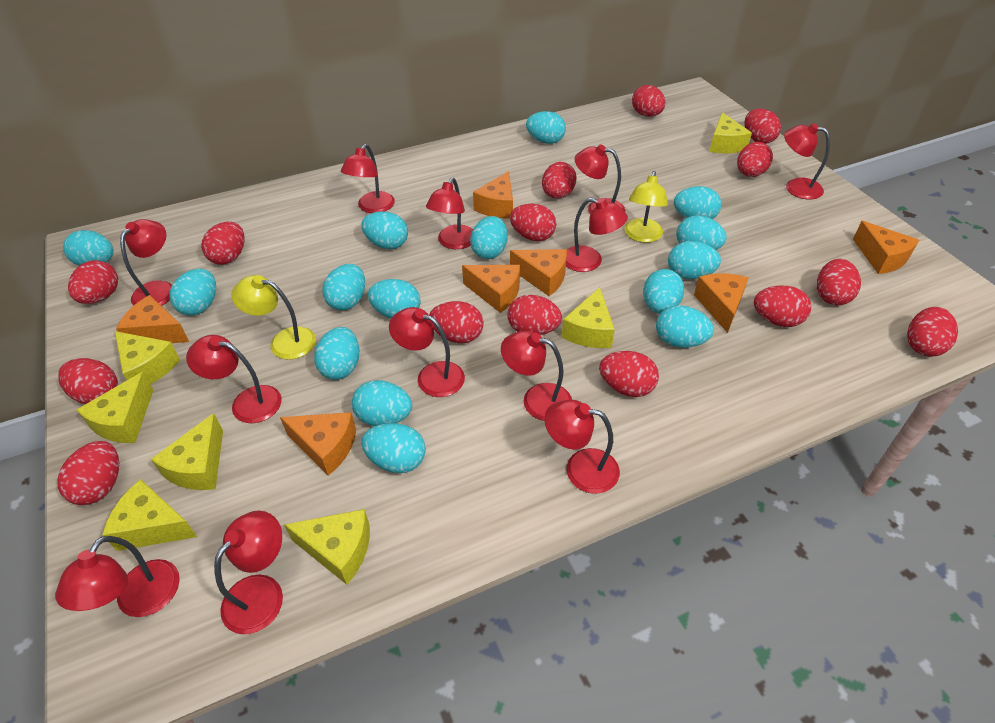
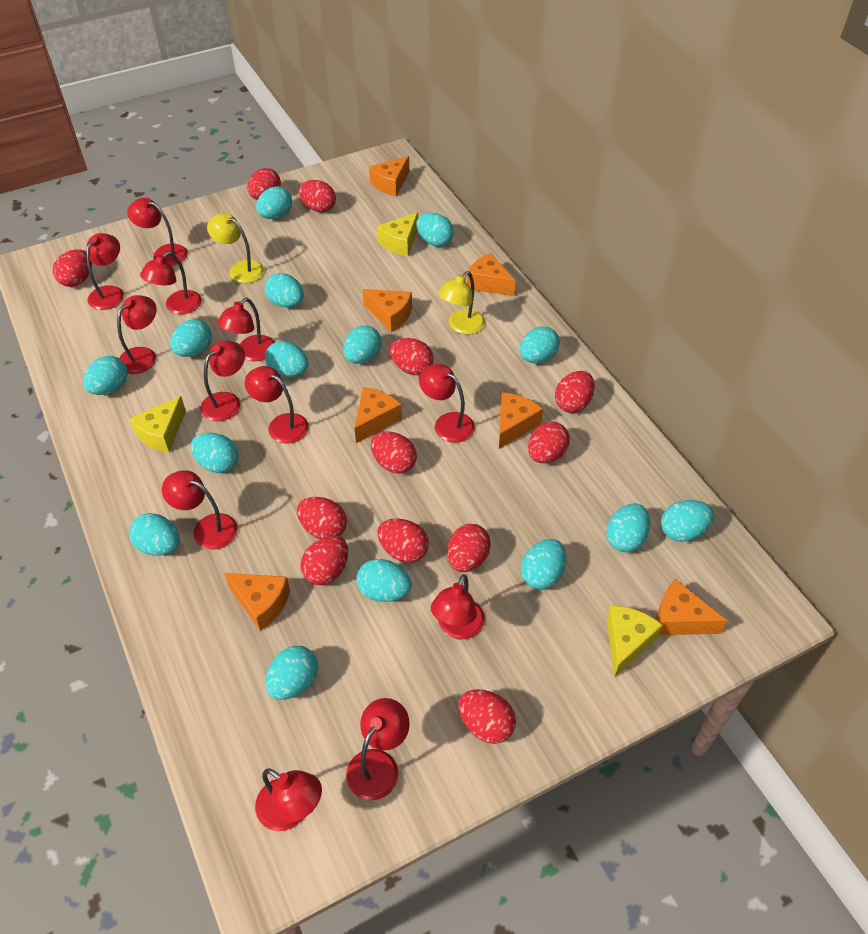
red egg: [57,441,119,505] [58,358,118,404] [68,260,118,304] [201,222,245,265] [429,301,484,343] [507,295,562,335] [510,204,556,241] [542,162,577,199] [599,351,659,397] [632,85,665,117] [737,142,773,177] [744,109,781,144] [754,285,811,327] [817,259,861,305] [907,307,958,357] = 15 -> [53,249,92,287] [247,168,281,200] [297,497,347,539] [299,180,336,212] [300,536,348,585] [371,432,417,474] [377,518,429,563] [390,338,434,375] [447,524,491,572] [458,689,516,744] [528,421,570,463] [555,371,595,413] = 12
yellow cheese: [77,372,153,443] [102,479,197,551] [115,331,180,384] [151,413,223,490] [284,509,370,585] [562,287,615,348] [709,112,752,153] = 7 -> [130,396,186,453] [377,212,418,257] [607,605,663,677] = 3

